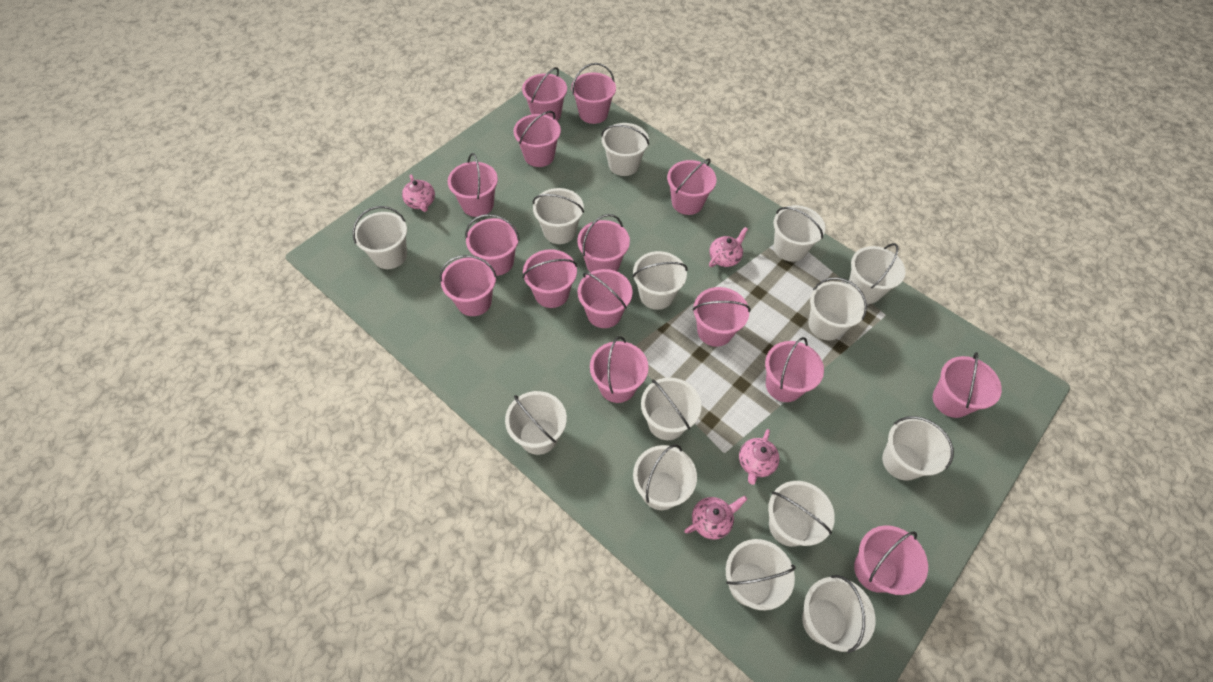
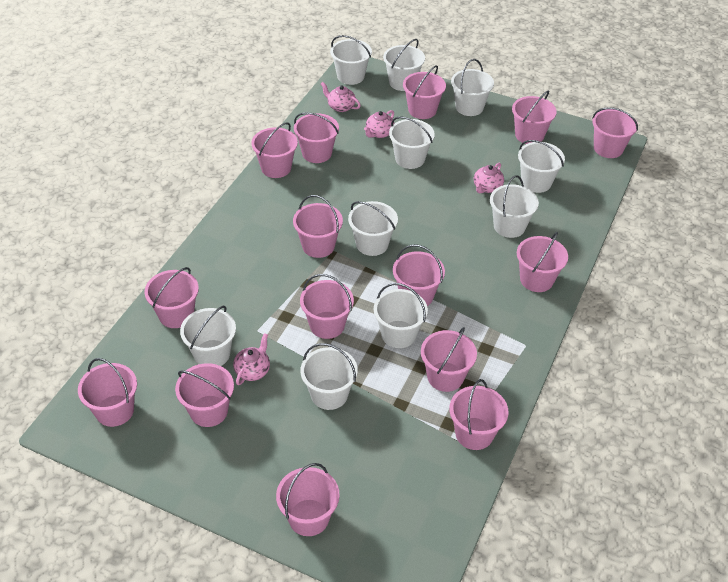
white bucket: [353,206,407,269] [505,391,567,455] [533,188,584,244] [601,123,649,176] [632,251,688,310] [633,444,697,510] [641,377,701,440] [726,539,796,610] [768,481,835,547] [774,205,825,262] [802,575,876,653] [809,277,867,340] [848,243,906,304] [882,416,954,481] = 14 -> [180,306,236,366] [300,343,358,410] [330,35,372,85] [348,201,398,256] [374,283,428,348] [383,39,425,91] [389,116,435,169] [451,59,494,116] [490,175,539,238] [518,140,565,193] = 10

